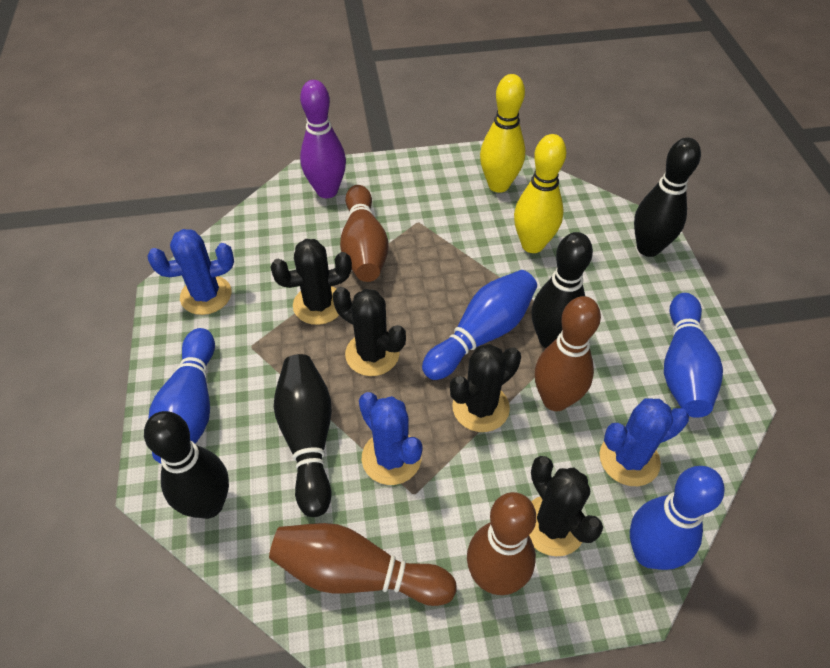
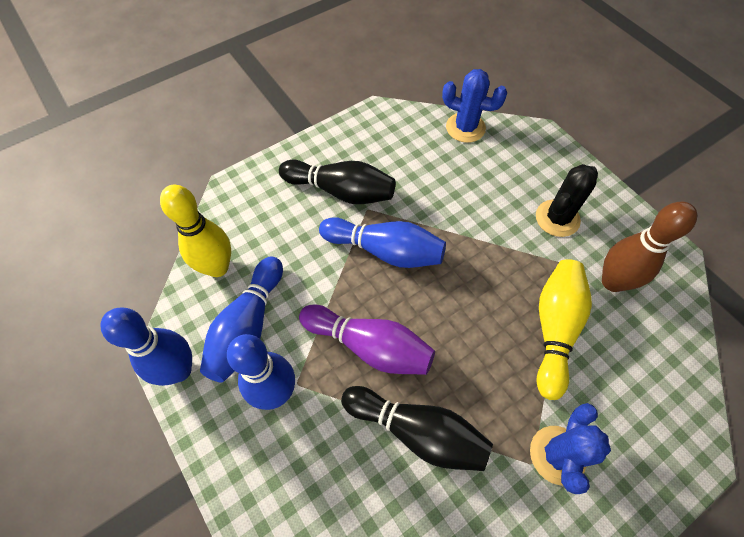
black bowling pin: [144,411,229,519] [274,354,332,517] [532,232,593,348] [634,138,701,257] = 4 -> [279,160,395,204] [341,386,493,471] = 2
black cactus: [270,239,352,325] [333,287,406,376] [450,344,521,432] [529,456,603,556] = 4 -> [536,164,598,237] = 1
blue cactus: [148,229,234,315] [359,392,423,485] [599,398,689,486] = 3 -> [442,69,507,143] [530,403,611,494] = 2
brown bowling pin: [269,523,457,606] [340,185,389,282] [467,492,536,595] [535,296,601,411] = 4 -> [602,201,697,292] = 1

